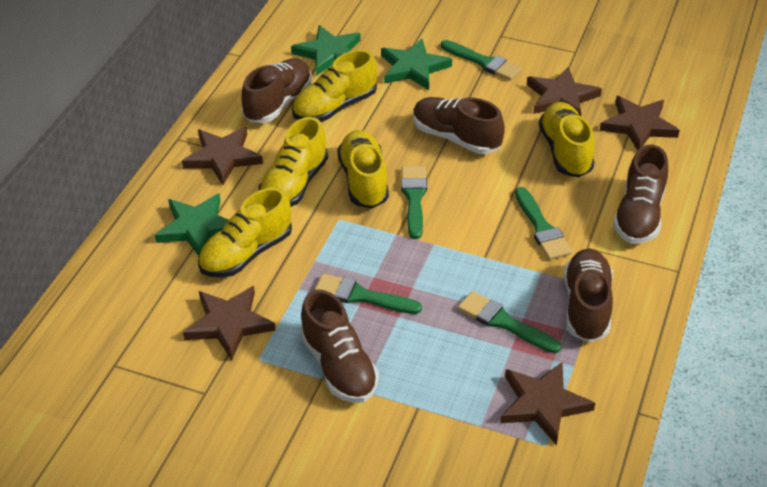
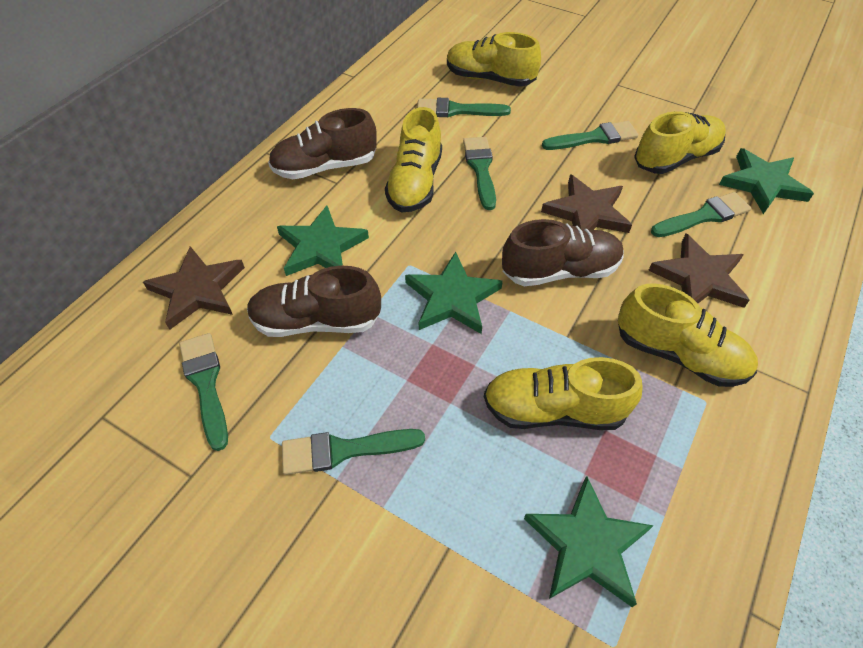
brown shoe: [242,58,312,123] [300,289,379,403] [413,97,505,154] [564,249,613,342] [613,145,668,244] = 5 -> [247,266,381,337] [268,108,377,179] [502,219,624,286] = 3
brown star: [182,127,263,185] [183,286,276,360] [500,362,595,445] [527,67,602,116] [600,96,680,151] = 5 -> [143,246,245,330] [541,174,632,233] [648,234,750,308] = 3
green brush: [315,274,422,314] [401,166,427,239] [441,40,522,81] [458,291,561,353] [515,187,572,260] = 5 -> [179,333,228,451] [282,429,425,475] [417,98,511,117] [463,137,496,210] [542,121,639,150] [651,192,751,237] = 6
green star: [155,193,229,256] [291,25,361,76] [381,39,452,90] = 3 -> [277,205,369,276] [405,252,503,334] [524,476,654,607] [719,148,814,214] = 4

